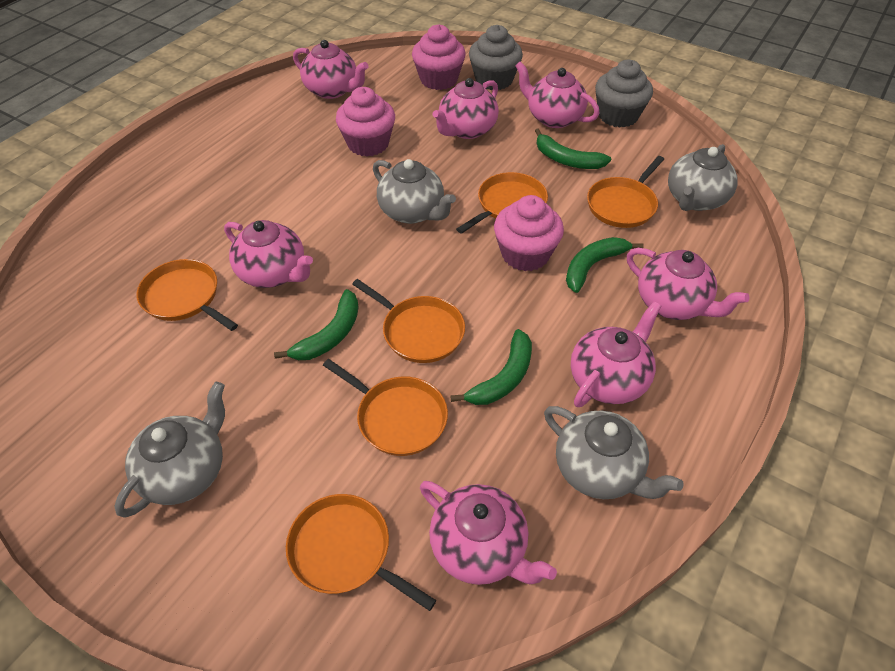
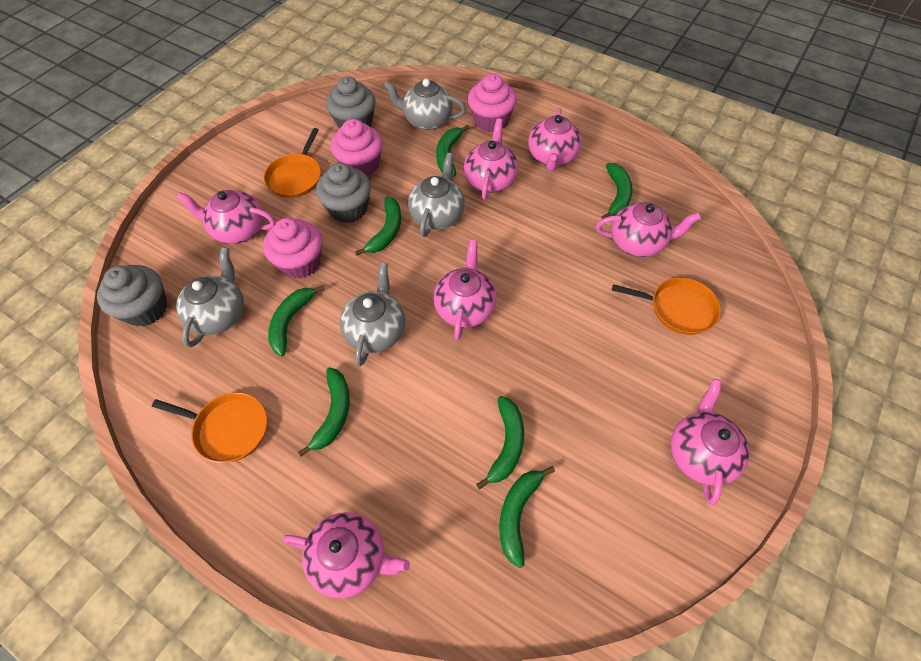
green banana: [274,289,359,360] [450,329,532,405] [535,128,611,169] [566,237,644,293] = 4 -> [268,285,325,356] [298,368,350,457] [355,196,401,256] [436,125,470,177] [476,396,524,489] [499,466,555,568] [602,163,633,219] = 7
grey cupcake: [469,25,523,90] [595,60,653,128] = 2 -> [97,265,167,327] [316,163,371,223] [326,76,375,129] = 3
orange pan: [137,259,238,331] [286,494,436,611] [323,359,448,456] [352,279,465,363] [456,172,548,234] [587,156,664,228] = 6 -> [152,392,267,463] [264,128,321,198] [612,278,721,335] = 3

